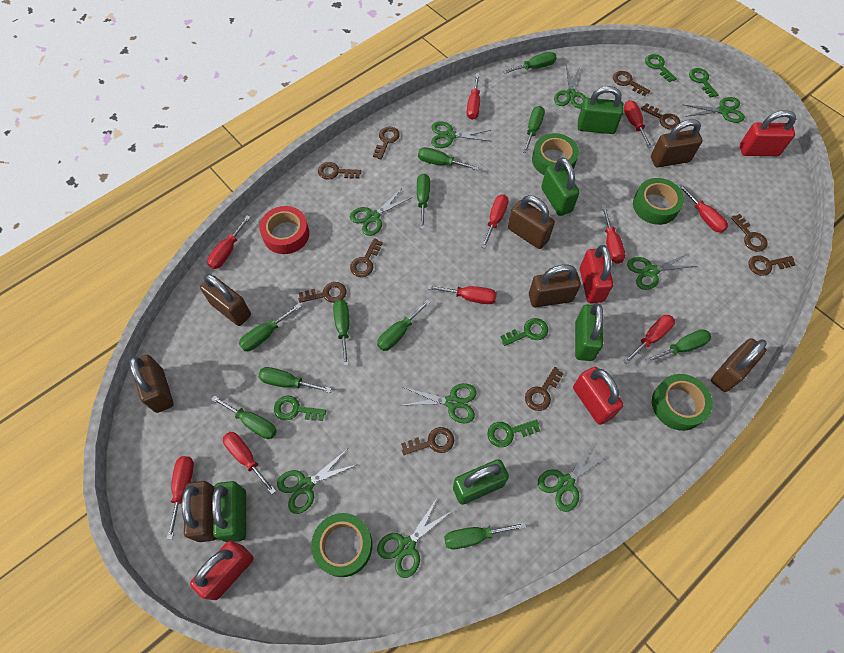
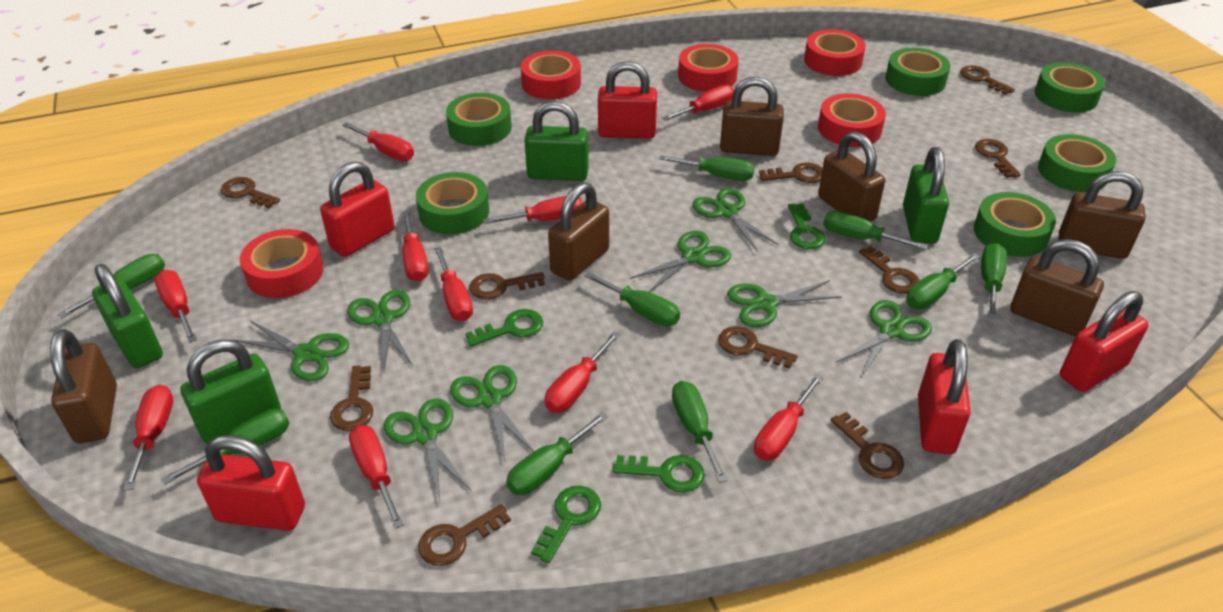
brown padlock: [129,355,174,413] [181,481,217,542] [200,274,251,326] [508,195,555,249] [529,264,581,307] [651,119,703,167] [711,338,767,392] = 7 -> [50,329,117,443] [548,183,609,281] [720,77,784,156] [818,131,885,221] [1010,239,1104,336] [1059,171,1146,259] = 6
green key: [274,396,326,421] [487,420,540,447] [501,318,548,346] [645,54,677,82] [689,68,719,98] = 5 -> [465,309,543,347] [531,486,601,563] [613,455,705,492] [788,204,826,249] = 4
green padlock: [212,481,246,542] [453,459,509,505] [541,157,580,216] [575,303,603,361] [578,86,623,134] = 5 -> [92,264,163,369] [180,339,281,444] [525,101,589,181] [903,147,949,243] = 4
green scissors: [277,450,358,514] [350,188,412,236] [377,499,452,578] [403,383,477,424] [431,121,491,148] [538,441,608,512] [554,65,586,108] [627,253,696,290] [684,97,745,123] = 9 -> [234,321,349,381] [347,290,414,371] [384,398,471,501] [450,365,534,462] [630,231,731,292] [692,188,779,252] [727,280,842,327] [836,300,932,379] = 8
green screwdriver: [211,395,277,439] [239,303,301,351] [258,367,332,393] [333,299,349,366] [377,299,431,351] [417,174,430,229] [418,147,479,170] [444,522,526,549] [503,52,557,74] [523,106,545,153] [645,329,711,363] = 11 -> [57,254,165,319] [161,409,290,485] [506,412,608,495] [584,272,680,326] [659,155,754,181] [672,381,728,483] [823,211,928,250] [906,253,980,309] [981,243,1007,319] = 9
green tape: [311,513,373,577] [532,133,579,175] [633,178,684,225] [652,374,713,431] = 4 -> [416,172,489,235] [446,93,512,146] [885,48,950,96] [974,192,1056,257] [1035,62,1105,113] [1038,134,1116,192] = 6
red padlock: [190,540,254,600] [573,367,624,425] [580,245,613,303] [740,110,796,156] = 4 -> [197,435,305,531] [320,162,395,257] [598,61,657,139] [918,339,971,454] [1060,291,1149,392] = 5
red tape: [259,206,309,254] = 1 -> [240,229,324,298] [521,51,581,100] [678,44,739,92] [804,29,866,76] [818,93,886,147] = 5

